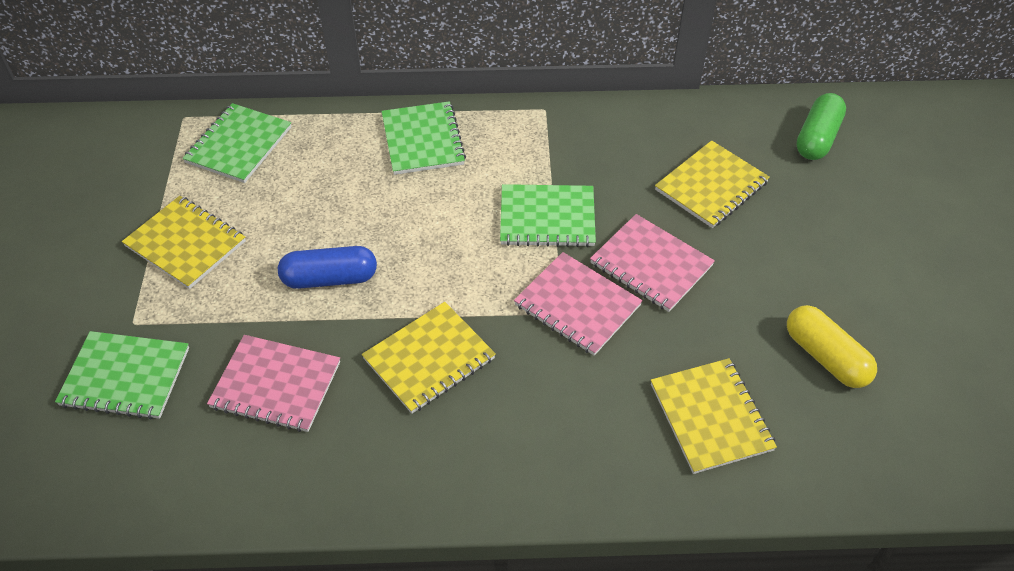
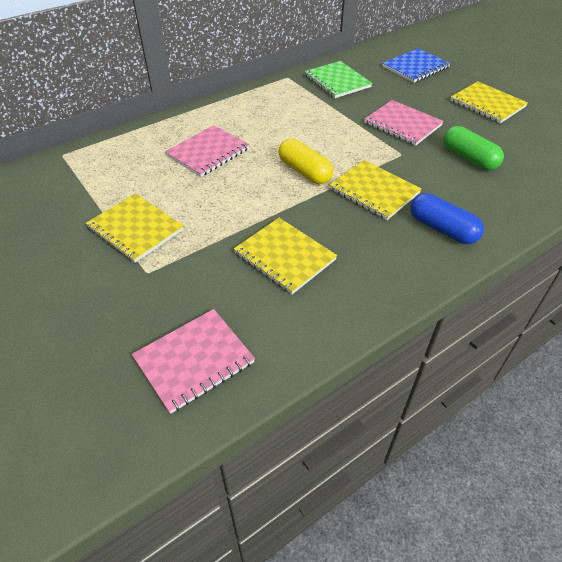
blue notebook: none = 0 -> [382,48,451,83] = 1
green notebook: [55,331,189,419] [182,103,291,183] [381,101,466,175] [500,184,596,247] = 4 -> [304,61,372,98] = 1

